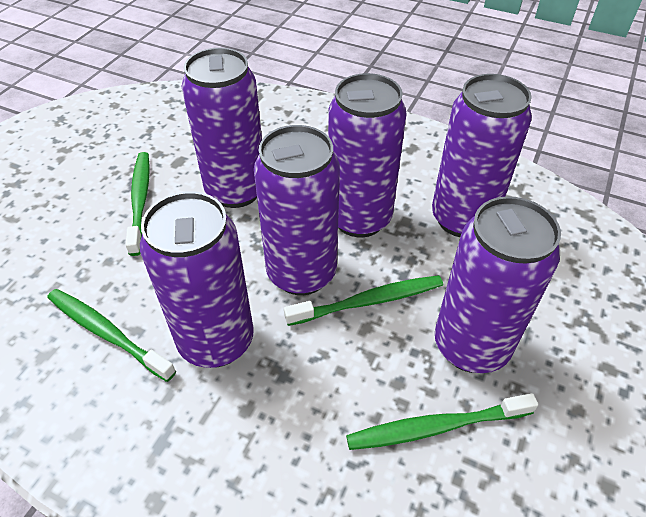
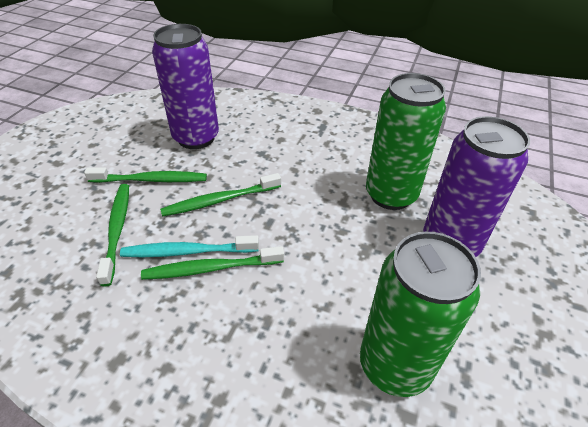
green can: none = 0 -> [360,232,481,397] [366,73,446,210] = 2
purple can: [140,191,254,368] [181,48,262,208] [254,125,340,295] [328,73,407,237] [432,74,532,237] [435,196,561,373] = 6 -> [152,24,219,149] [423,116,530,257] = 2
turquoise toothbrush: none = 0 -> [120,235,259,257] = 1

